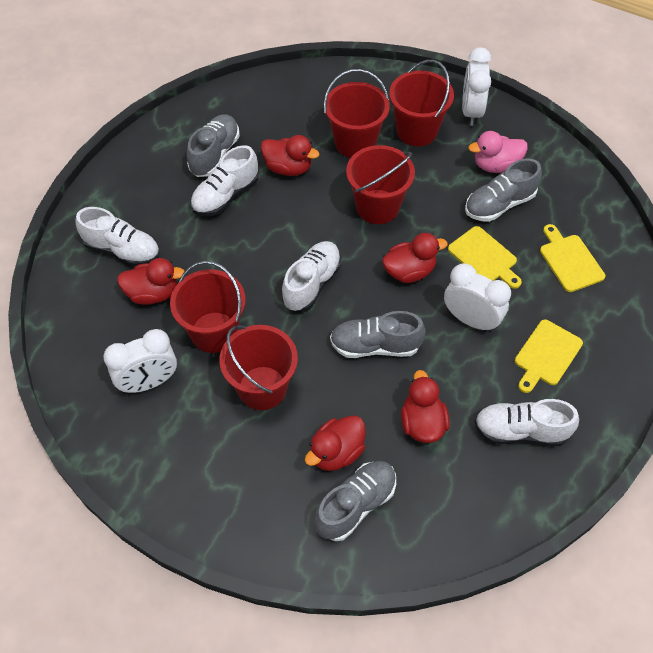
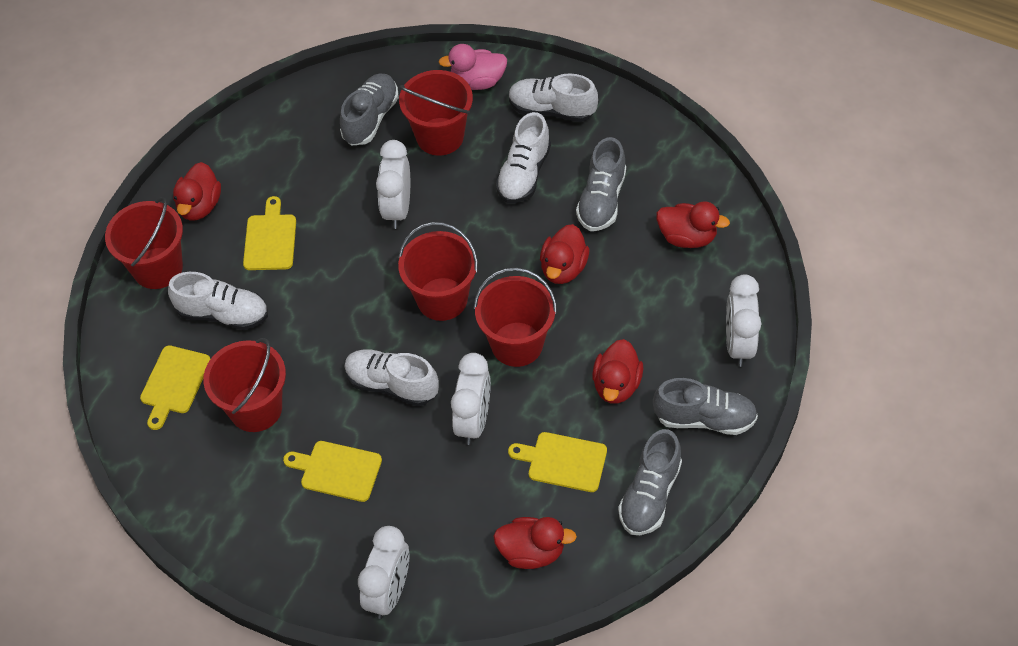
white clock: [103,329,177,393] [444,263,511,332] [462,47,491,126] = 3 -> [358,526,410,619] [376,140,410,229] [451,353,491,445] [726,274,761,367] = 4
yellow cutting board: [448,226,522,289] [515,320,583,393] [540,224,605,292] = 3 -> [140,345,210,430] [243,196,296,270] [283,441,382,502] [508,432,607,492] = 4

